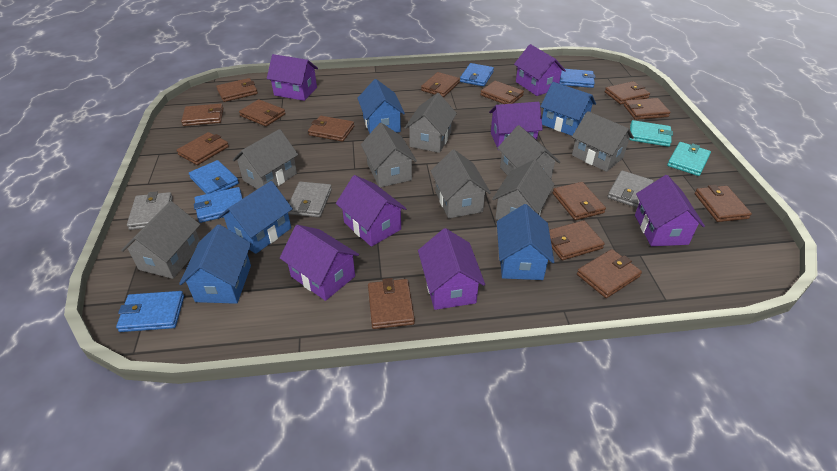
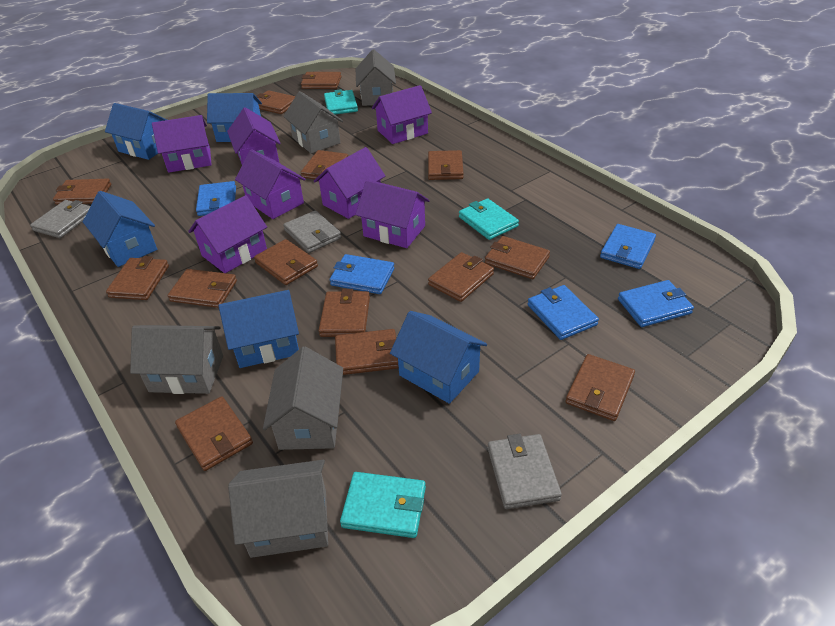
grey house: [121,201,200,279] [232,129,298,189] [361,123,417,187] [405,93,457,153] [431,150,491,218] [492,160,555,220] [497,125,560,179] [572,111,634,172] = 8 -> [130,325,223,394] [228,460,328,558] [263,346,343,450] [283,91,343,154] [356,49,396,106] = 5
turquoise wallet: [629,120,673,147] [667,142,711,176] = 2 -> [324,89,358,114] [340,472,426,538] [459,198,519,240] = 3

